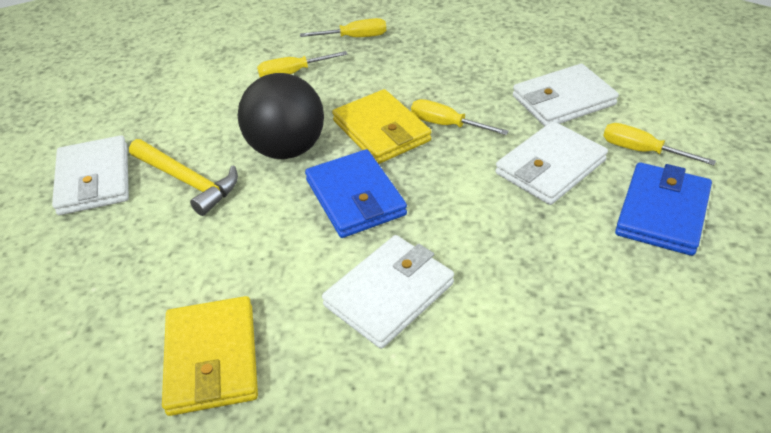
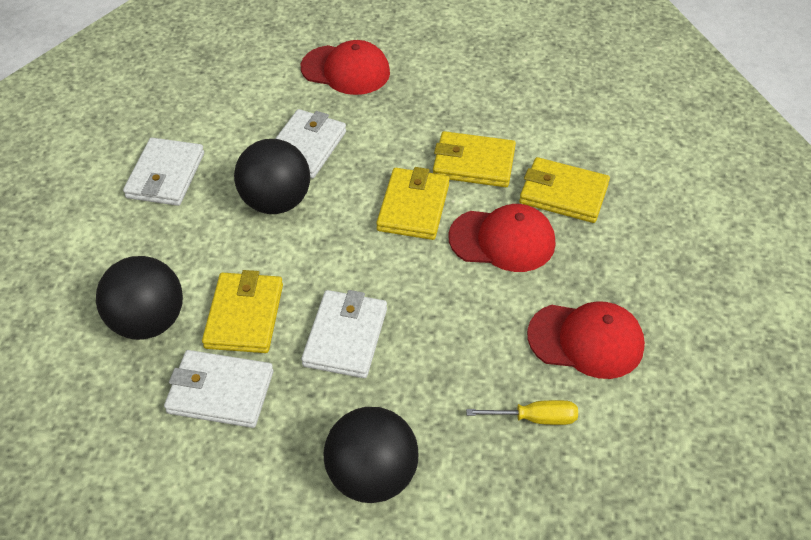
black ball: [238,73,324,159] = 1 -> [96,256,183,340] [234,139,310,214] [324,407,418,503] = 3
blue wallet: [305,149,407,238] [615,162,712,256] = 2 -> none = 0
red cap: none = 0 -> [301,40,390,95] [448,204,555,272] [527,301,645,379] = 3
yellow hammer: [129,139,238,216] = 1 -> none = 0
yellow screwdriver: [257,51,348,77] [300,18,386,37] [411,99,509,135] [604,123,716,166] = 4 -> [466,400,578,425] = 1
yellow wallet: [162,296,258,416] [332,89,431,164] = 2 -> [202,270,283,353] [376,167,450,240] [433,131,516,187] [519,157,610,223] = 4

